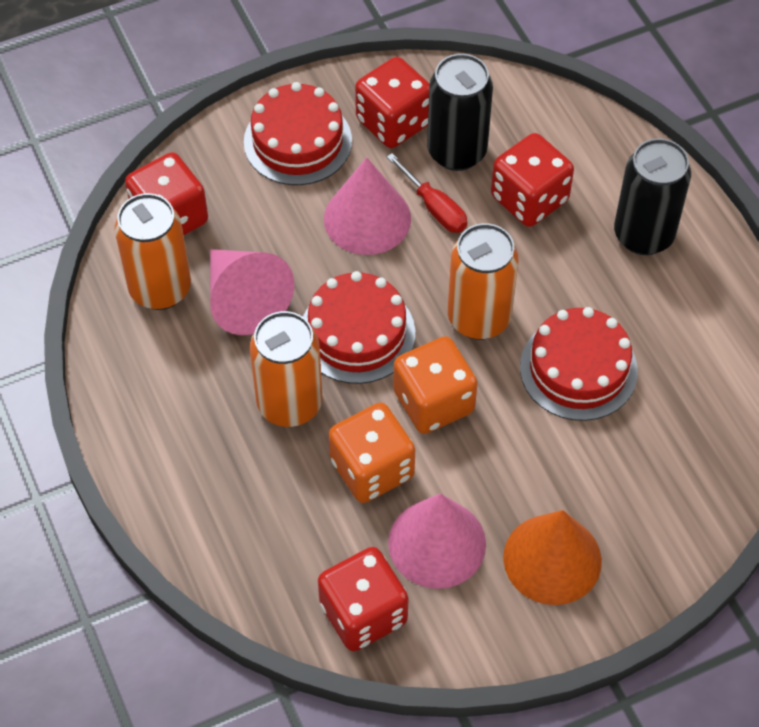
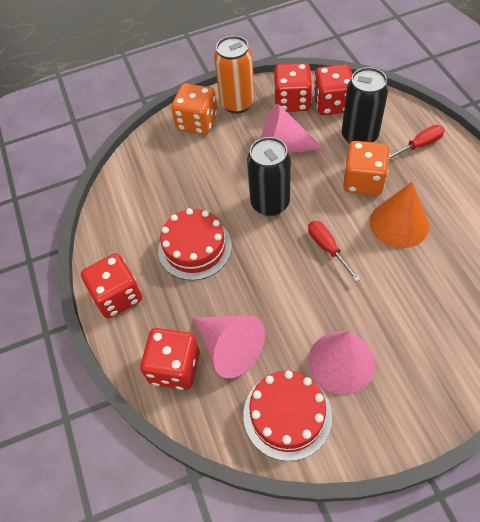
orange can: [114,193,191,310] [250,311,322,427] [448,223,519,340] = 3 -> [214,36,255,114] = 1
red cake: [244,82,352,185] [303,271,415,384] [520,307,638,421] = 3 -> [158,208,232,280] [243,370,332,461] = 2
red screwdriver: [387,153,467,233] = 1 -> [308,221,360,282] [389,125,445,160] = 2

